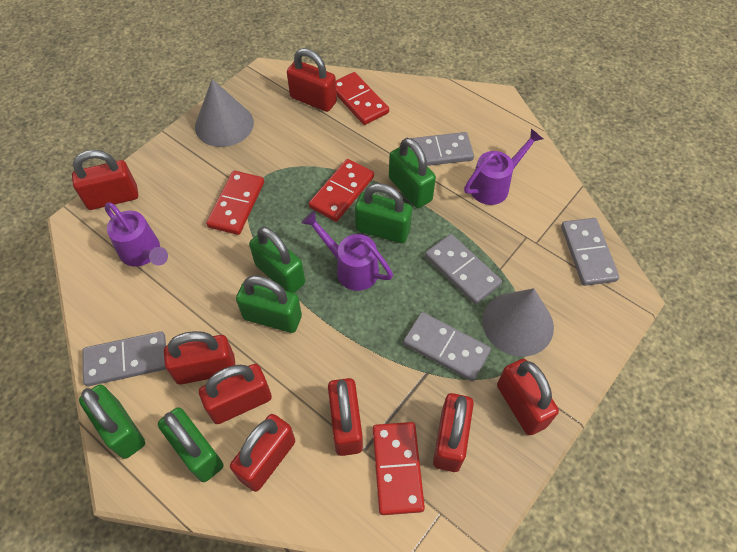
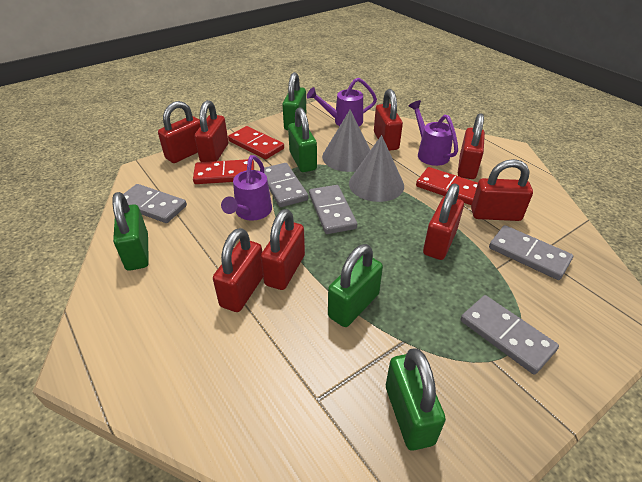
green padlock: [79,384,145,459] [158,407,224,482] [236,276,302,333] [249,227,305,293] [355,183,412,243] [389,138,436,208] = 6 -> [112,192,149,271] [282,72,306,130] [288,107,317,172] [328,244,383,327] [386,348,446,451] = 5
red domino: [206,171,264,235] [309,159,374,222] [336,72,389,125] [373,422,425,515] = 4 -> [193,159,254,184] [228,126,284,159] [416,167,478,205] = 3

